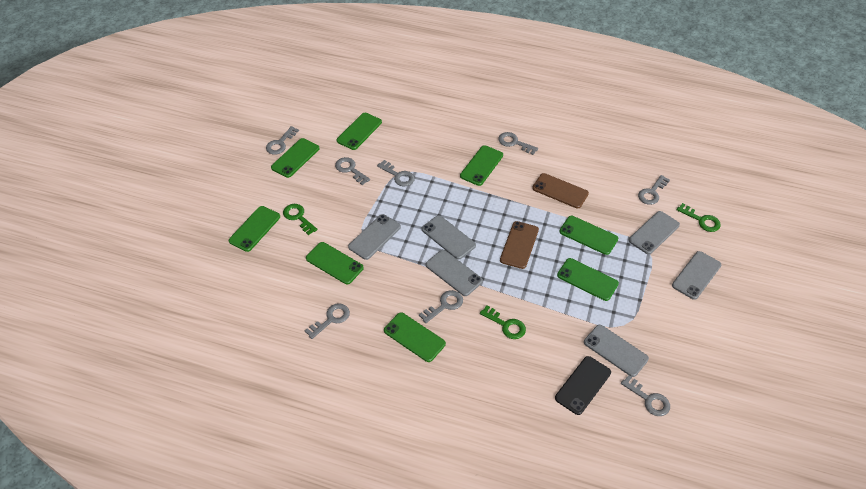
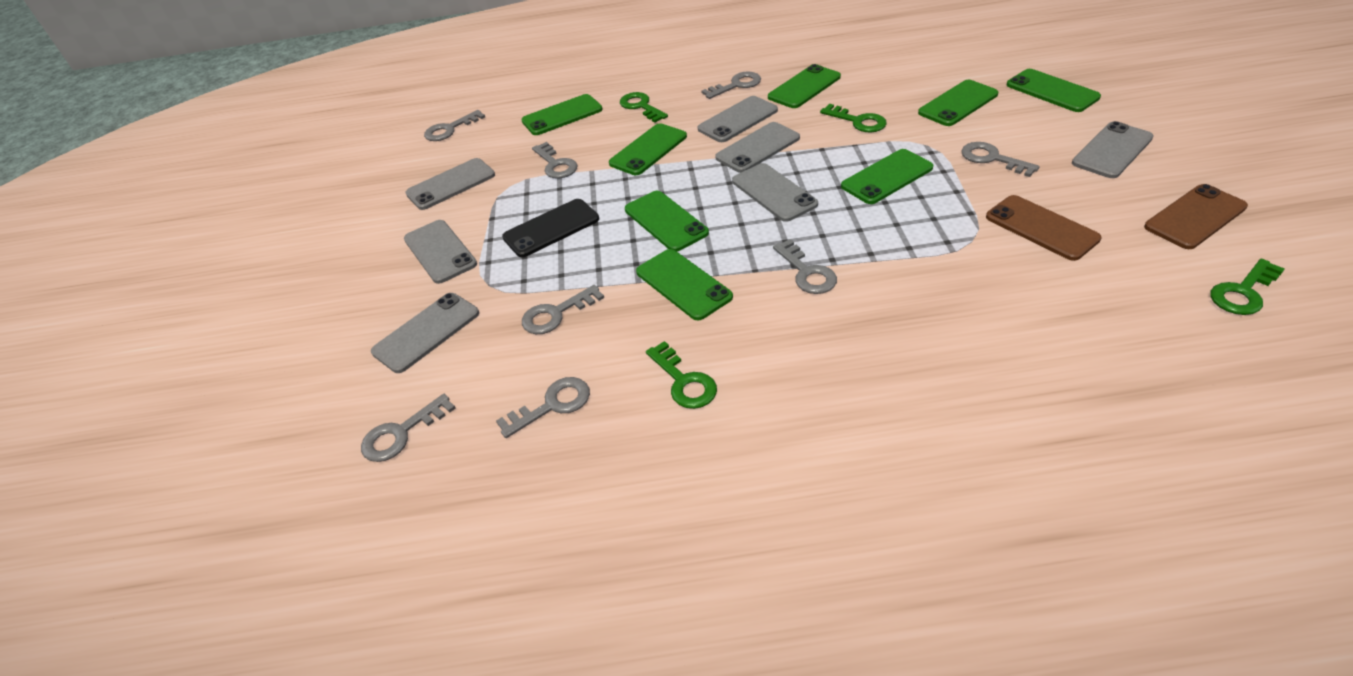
green key: [283,204,317,235] [480,305,526,339] [677,203,721,232] = 3 -> [620,92,668,122] [646,341,717,409] [820,104,887,133] [1210,259,1285,315] = 4
grey phone: [348,214,401,260] [422,215,476,259] [426,250,483,296] [584,325,649,377] [629,211,680,254] [672,251,721,300] = 6 -> [371,293,479,373] [404,220,477,284] [405,158,495,210] [698,96,778,142] [715,122,800,173] [732,163,818,222] [1072,121,1154,178] = 7

